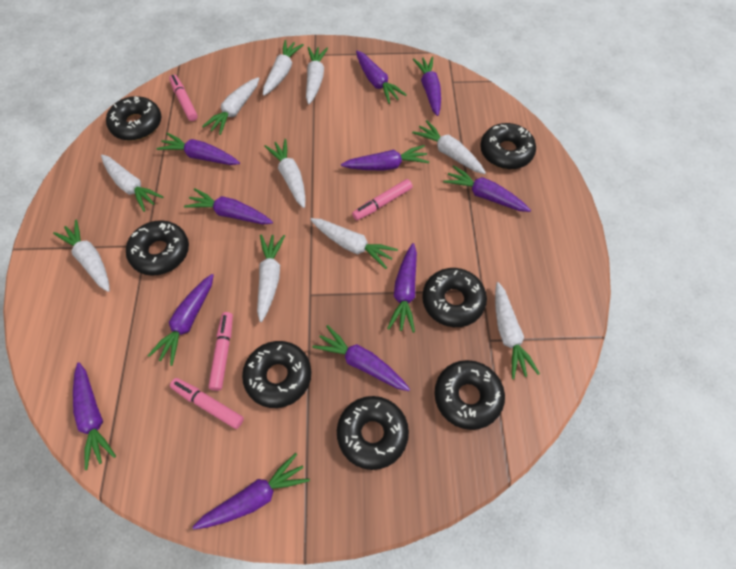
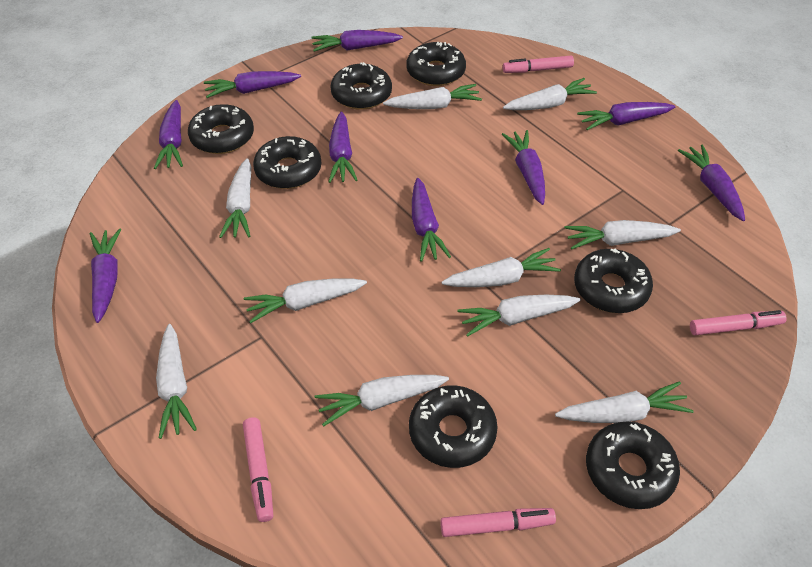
purple carrot: [73,362,116,470] [148,274,214,366] [156,133,240,165] [184,188,273,224] [193,453,310,529] [312,325,410,391] [341,145,429,170] [356,51,407,104] [387,243,417,333] [413,56,441,116] [443,165,531,212] = 11 -> [90,228,122,323] [154,100,183,169] [204,71,301,98] [311,30,403,52] [328,111,358,183] [412,178,451,262] [502,130,545,205] [577,102,675,130] [678,144,745,221] = 9

